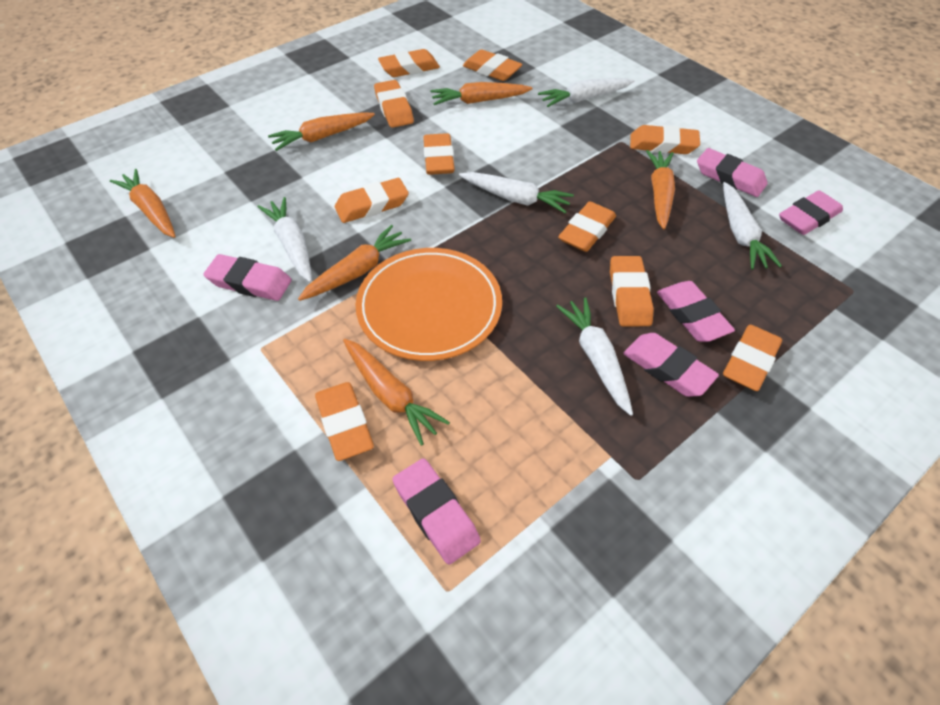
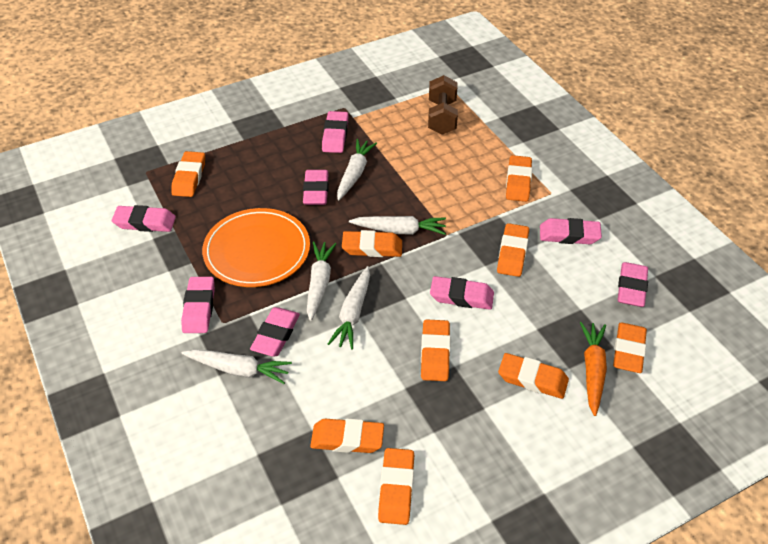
brown dumbbell: none = 0 -> [428,75,458,135] = 1
orange carrot: [110,169,176,238] [268,112,375,151] [298,225,411,301] [343,339,450,446] [431,82,533,105] [646,150,675,229] = 6 -> [580,322,607,416] = 1
orange eraser: [315,382,374,461] [335,178,409,223] [374,80,414,128] [378,49,440,77] [423,133,455,175] [463,49,523,81] [558,201,616,252] [610,256,654,326] [630,125,700,154] [723,325,782,391] = 10 -> [171,151,205,197] [310,418,384,453] [342,230,402,257] [378,448,414,525] [421,319,450,381] [497,223,529,277] [498,353,569,399] [506,155,532,202] [613,323,647,373] = 9
pink eraser: [204,254,291,301] [392,458,481,565] [623,333,719,397] [657,281,735,342] [697,148,767,197] [779,190,843,235] = 6 -> [112,205,176,232] [181,277,215,333] [250,307,300,357] [303,170,329,205] [322,111,349,153] [430,276,494,310] [540,218,602,244] [618,262,648,307] = 8

